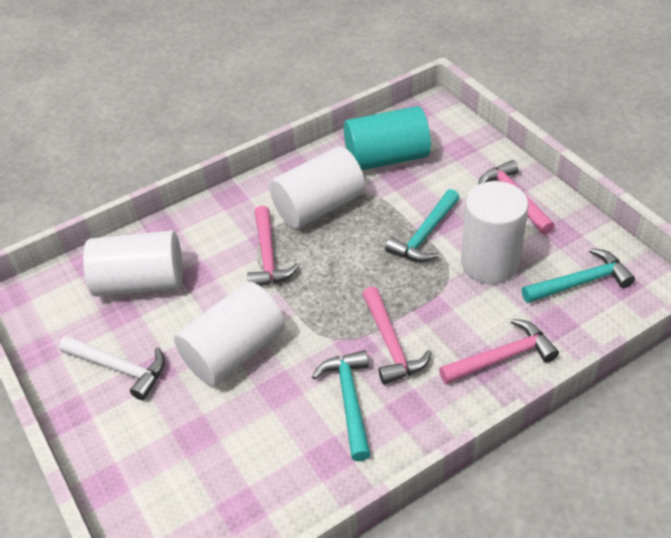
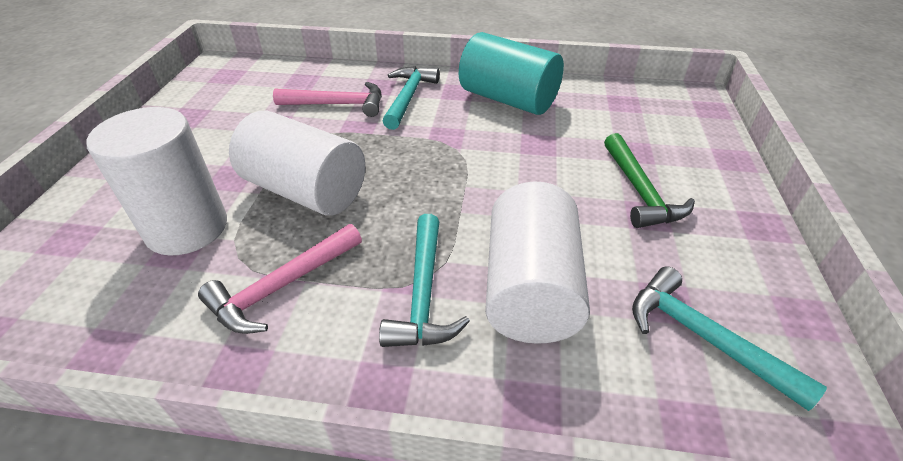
green hammer: none = 0 -> [604,133,695,228] = 1
pink hammer: [247,206,299,286] [362,286,432,385] [439,319,559,384] [479,160,555,235] = 4 -> [198,224,362,334] [273,82,382,117] = 2
white cylinder: [83,230,183,297] [174,281,285,386] [269,147,365,229] [461,181,529,284] = 4 -> [86,107,227,256] [229,111,365,216] [485,181,590,344] = 3
white hammer: [59,336,165,400] = 1 -> none = 0

